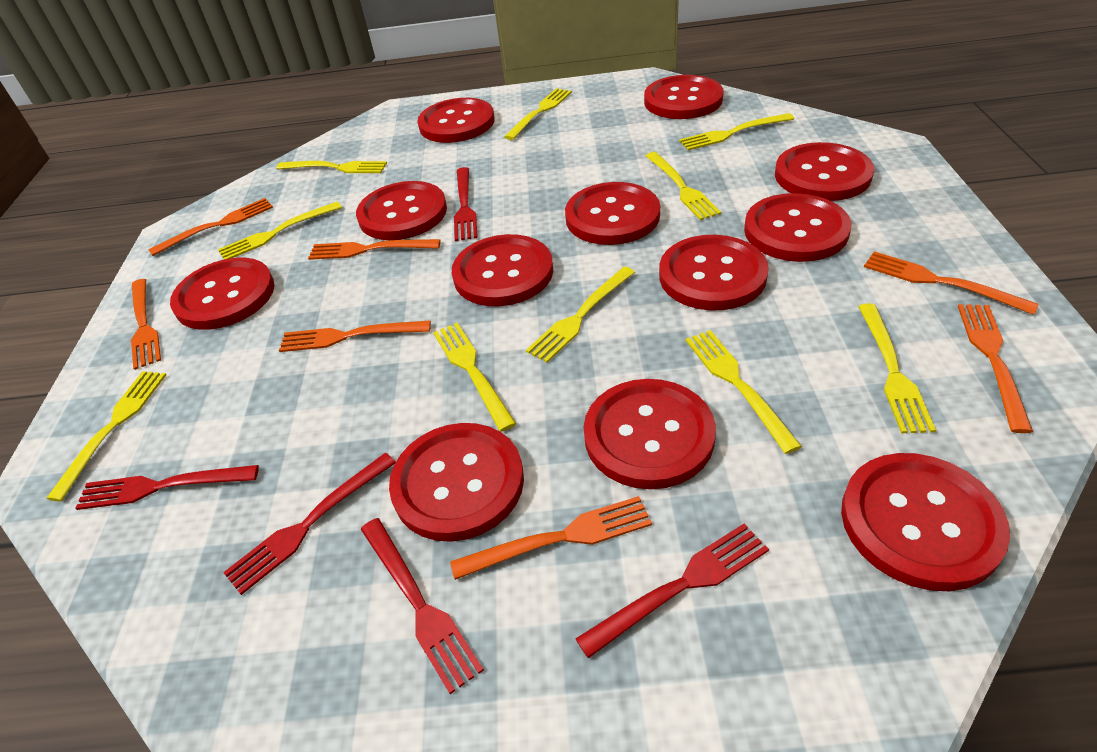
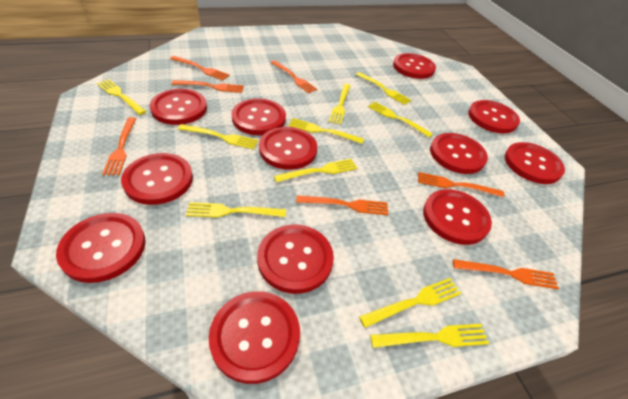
red fork: [75,465,259,510] [223,453,396,595] [361,518,484,694] [454,167,478,241] [575,524,769,659] = 5 -> none = 0

